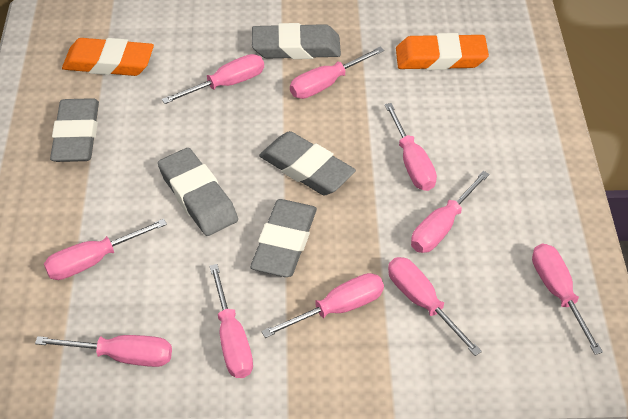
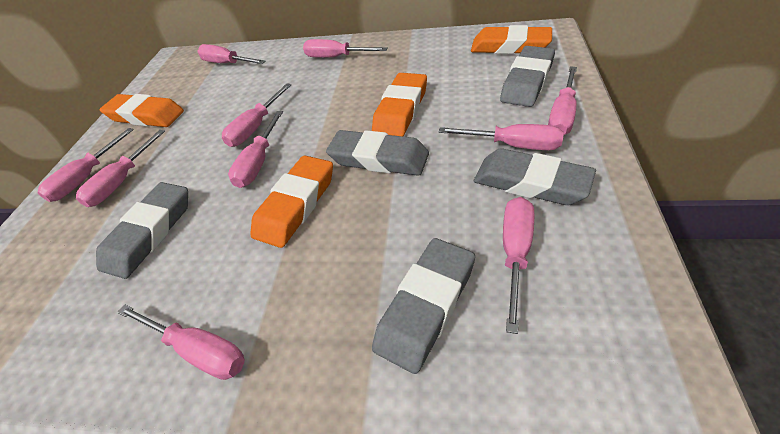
orange eraser: [62,38,154,76] [396,33,489,70] = 2 -> [100,94,184,127] [250,155,333,248] [372,73,427,136] [471,25,552,54] = 4

